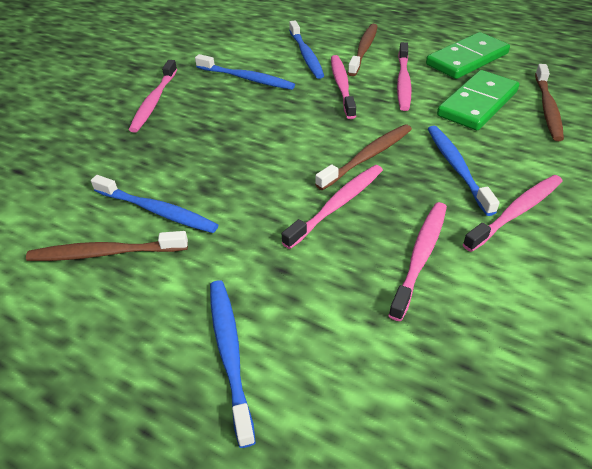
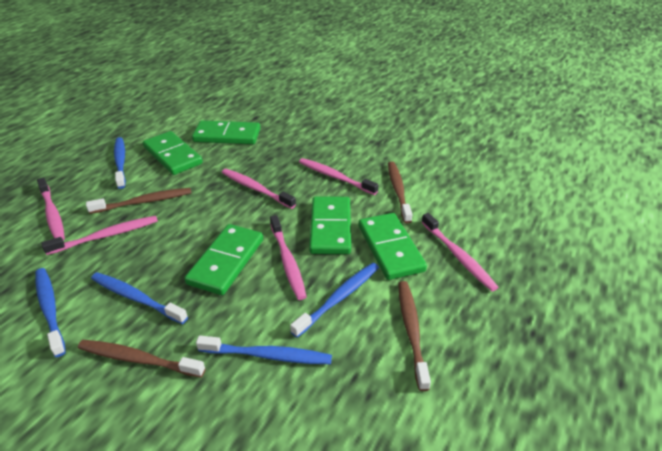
green domino: [426,32,510,79] [437,70,519,130] = 2 -> [143,131,203,175] [184,224,263,295] [192,120,260,144] [309,196,351,254] [359,213,427,280] = 5

